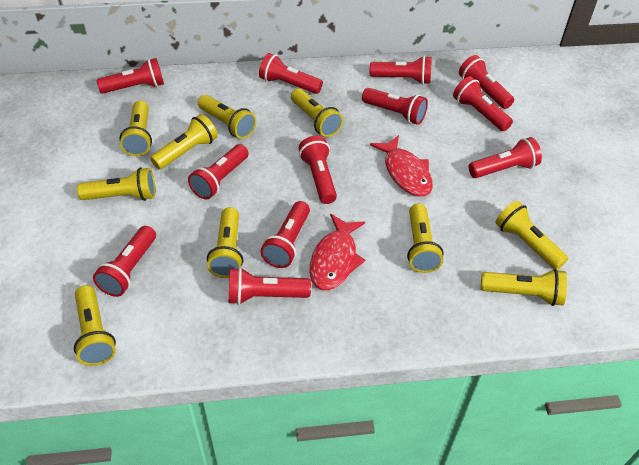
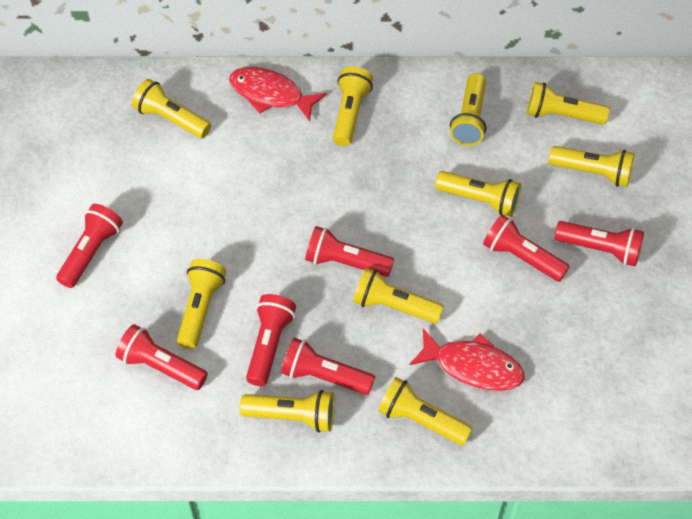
red flashlight: [93,226,156,297] [96,58,164,93] [188,144,249,199] [229,267,311,305] [259,53,323,94] [260,201,310,268] [299,136,337,204] [362,88,428,125] [370,56,432,85] [453,76,513,131] [459,55,514,109] [469,137,542,178] = 12 -> [56,204,123,288] [116,324,208,390] [246,294,296,386] [281,337,375,395] [305,226,394,277] [483,214,570,282] [554,221,644,267] = 7

